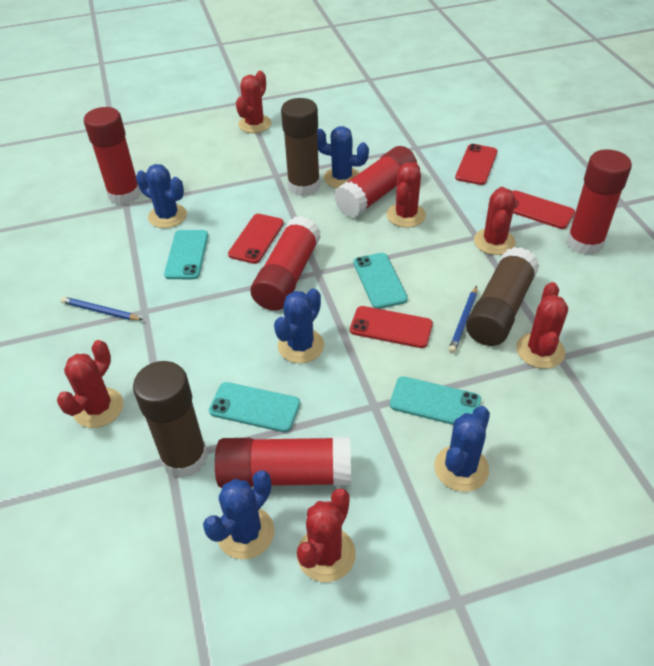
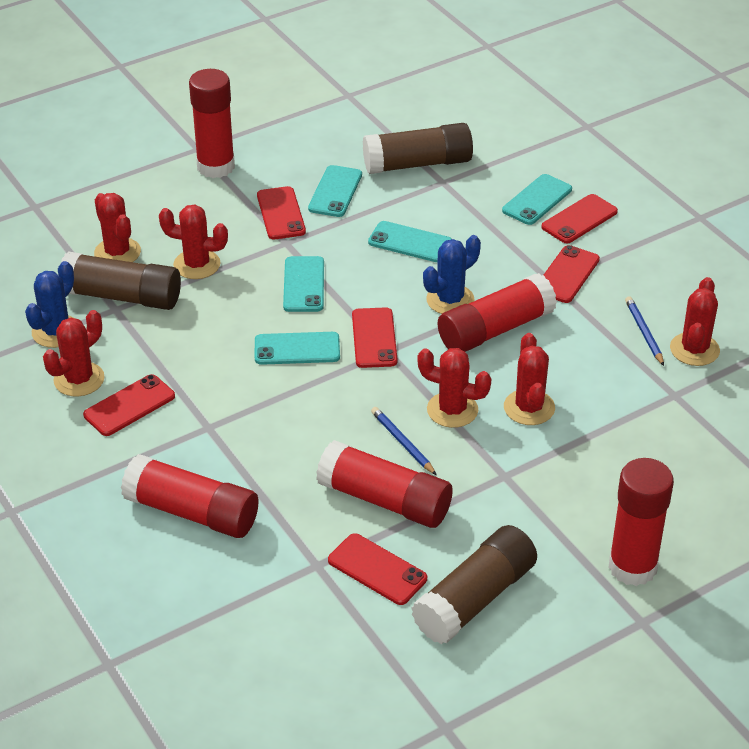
blue cactus: [136,164,187,228] [203,470,274,559] [274,288,324,363] [317,126,369,188] [434,406,490,492] = 5 -> [25,261,75,348] [423,235,481,314] = 2
red phone: [228,214,284,264] [350,306,433,348] [455,144,498,185] [512,190,575,229] = 4 -> [83,374,175,436] [257,186,306,239] [328,533,427,605] [352,307,398,368] [541,194,618,243] [544,245,600,303] = 6
turquoise phone: [164,230,208,279] [209,382,300,432] [353,253,408,309] [390,376,481,425] = 4 -> [255,332,340,365] [283,256,324,312] [308,165,362,217] [368,221,451,262] [502,174,572,225] = 5

